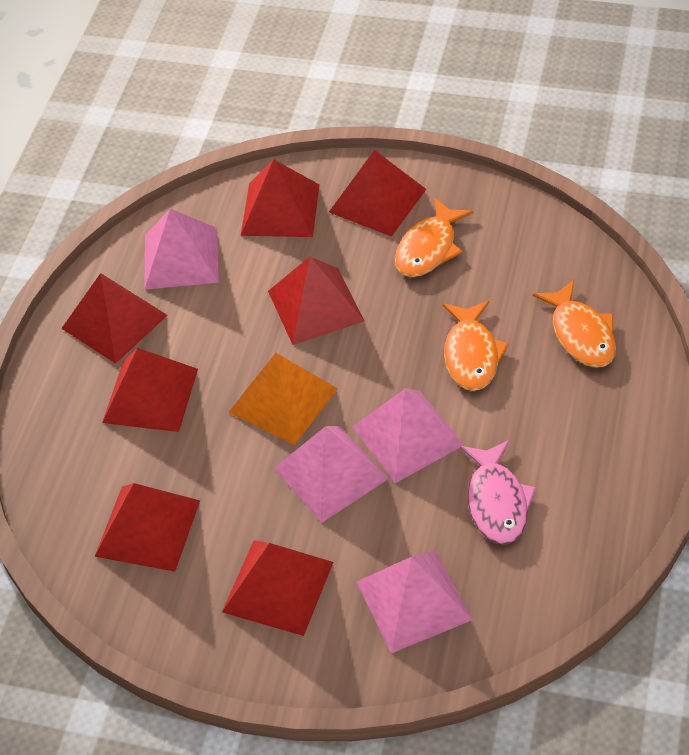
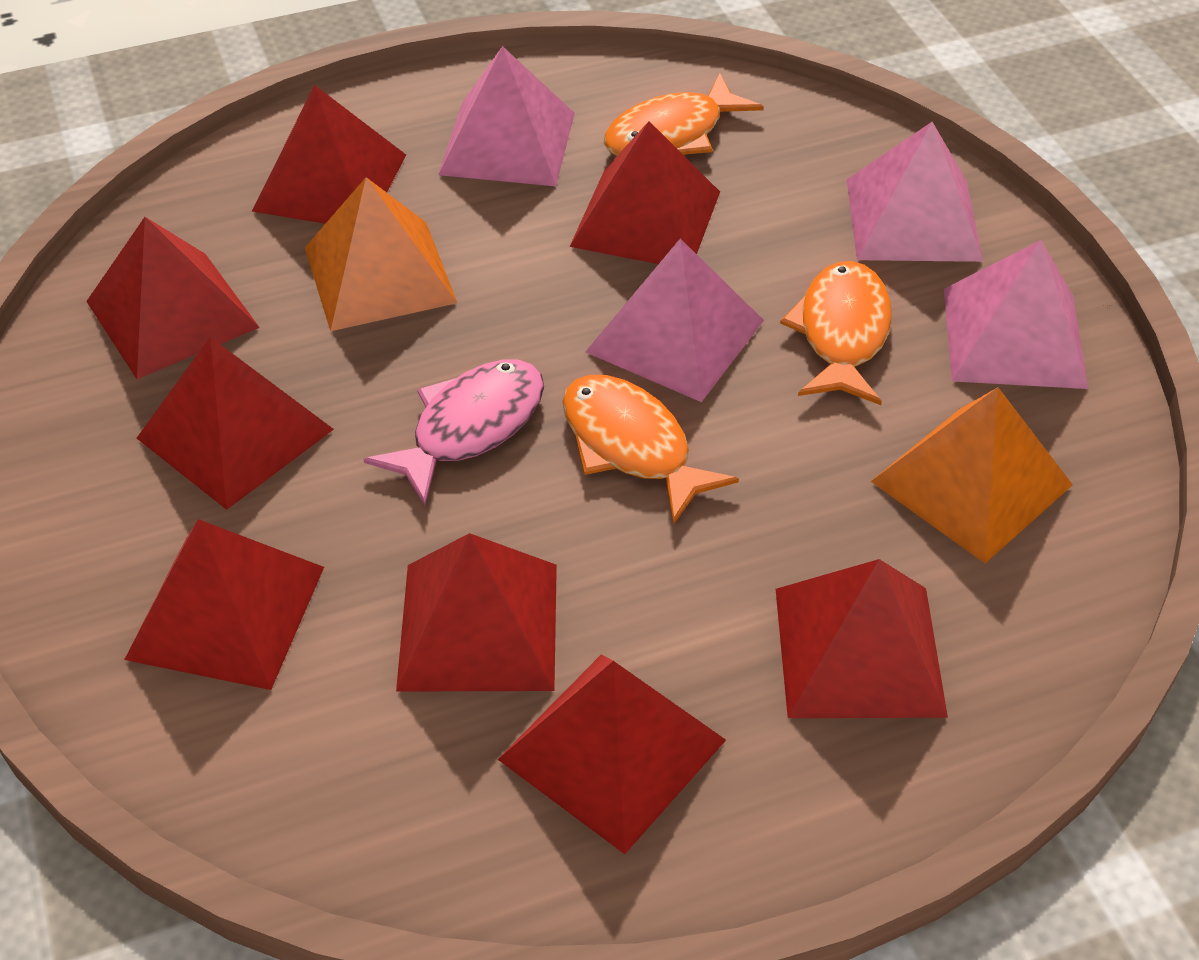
orange pyramid: [228,353,338,445] = 1 -> [305,177,457,331] [871,387,1073,563] = 2
red pyramid: [61,273,168,364] [95,483,200,572] [102,348,198,432] [222,540,333,636] [240,159,320,237] [268,257,364,345] [329,150,426,237] = 7 -> [86,217,260,379] [124,519,324,690] [137,337,334,510] [252,85,406,224] [396,533,557,692] [498,654,726,854] [570,121,720,264] [776,559,948,718] = 8

